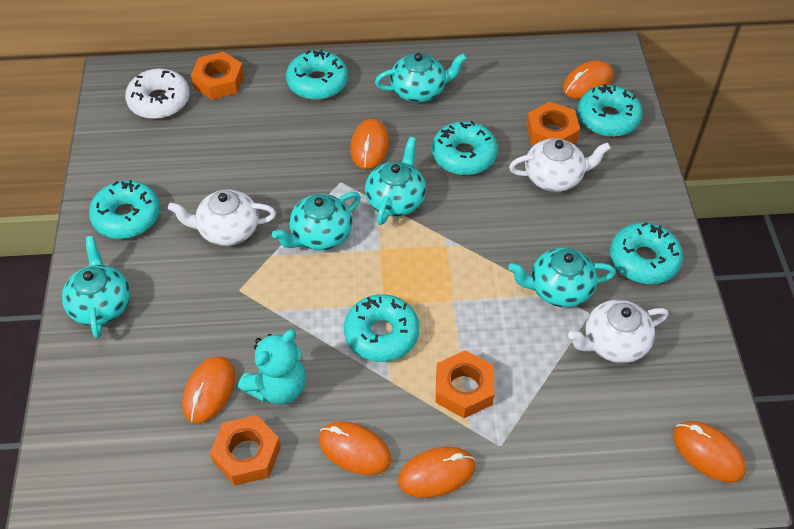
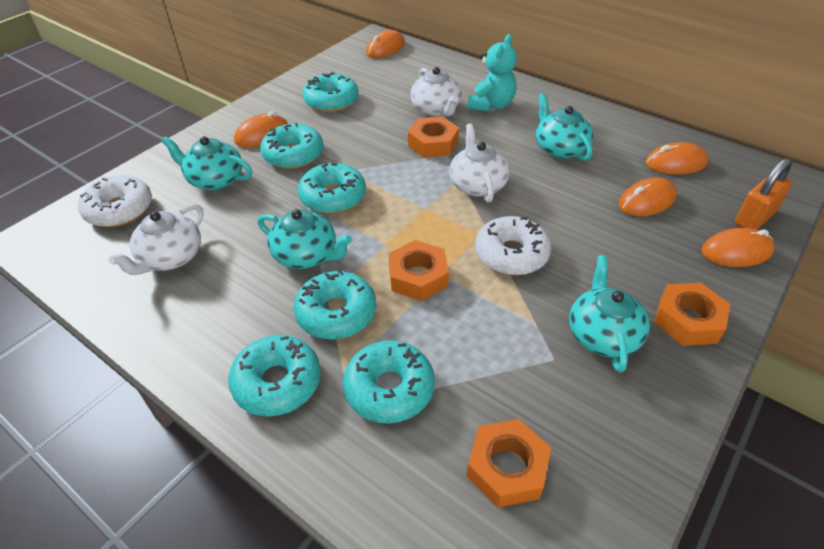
orange mouse: [182,356,235,423] [319,421,391,475] [350,118,389,169] [398,447,475,498] [562,60,613,99] [673,421,746,483] = 6 -> [234,111,288,147] [366,30,405,58] [618,177,677,216] [646,142,708,174] [701,228,774,267] = 5
orange padlock: none = 0 -> [735,158,792,230] = 1
turquoise teapot: [62,236,130,339] [272,192,361,251] [365,137,426,225] [375,53,467,103] [509,248,616,308] = 5 -> [161,136,252,190] [258,209,352,269] [536,93,593,161] [569,255,650,373] = 4
white donut: [125,69,190,119] = 1 -> [78,175,152,227] [475,216,551,275] = 2

